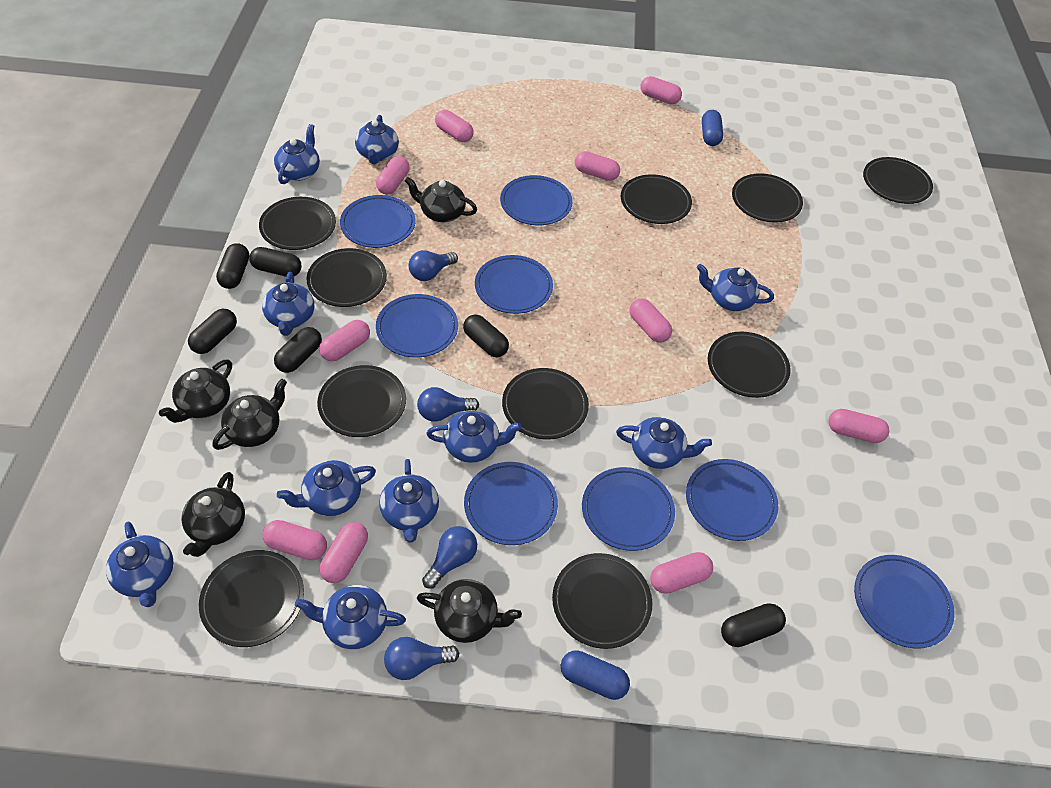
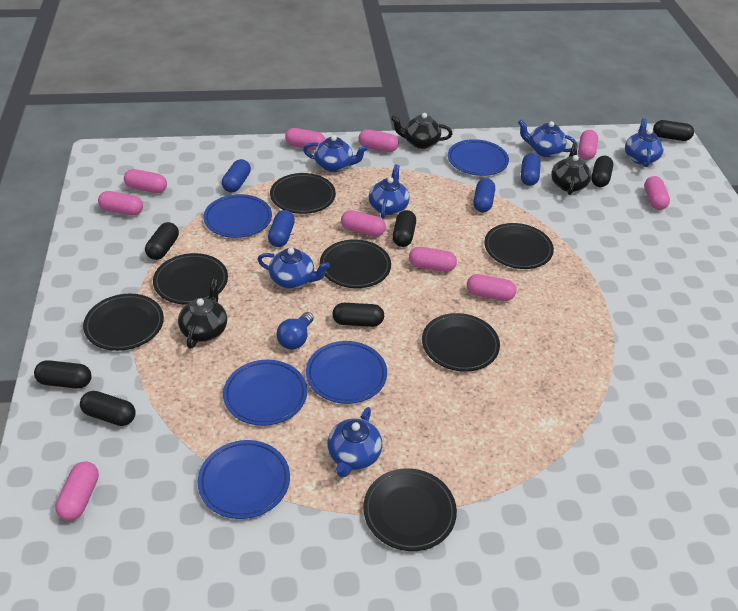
black capsule: [188,309,237,354] [216,243,249,289] [249,247,302,277] [274,327,322,373] [463,314,509,357] [721,603,786,647] = 6 -> [34,360,92,389] [80,391,136,426] [145,222,179,260] [332,303,384,327] [393,210,416,247] [591,156,613,187] [653,120,694,141] = 7
black plate: [199,550,304,647] [259,197,336,250] [306,248,387,307] [317,365,406,437] [502,368,589,439] [552,553,652,649] [621,174,692,224] [708,332,791,398] [732,173,803,223] [863,157,933,204] = 10 -> [83,294,164,351] [153,253,228,304] [270,173,336,214] [320,239,391,288] [363,468,457,551] [422,313,500,372] [484,223,554,269] = 7
black teapot: [159,360,232,423] [181,472,245,557] [213,379,287,450] [405,177,477,222] [417,579,522,643] = 5 -> [178,279,227,349] [391,113,453,149] [551,143,591,195] = 3
blue capsule: [561,650,630,700] [702,110,723,146] = 2 -> [222,159,251,192] [268,210,295,247] [473,178,495,212] [521,153,541,186] = 4
blue light bulb: [384,637,460,680] [409,250,458,281] [417,387,479,422] [422,526,477,589] = 4 -> [276,312,313,350] = 1
blue plate: [340,195,416,248] [376,294,458,358] [464,462,558,545] [475,255,553,314] [500,175,573,225] [582,467,675,551] [686,459,778,541] [854,555,955,649] = 8 -> [198,440,290,519] [204,194,272,238] [223,360,307,426] [306,341,387,404] [448,139,509,176] = 5
blue teapot: [106,522,174,607] [262,272,314,336] [274,124,320,184] [277,460,376,516] [295,585,406,649] [355,115,399,164] [379,459,439,543] [426,410,522,463] [616,417,712,469] [697,264,774,311] = 10 -> [257,248,330,289] [303,135,368,172] [327,407,382,478] [369,164,410,219] [518,120,577,157] [625,118,663,167] = 6

